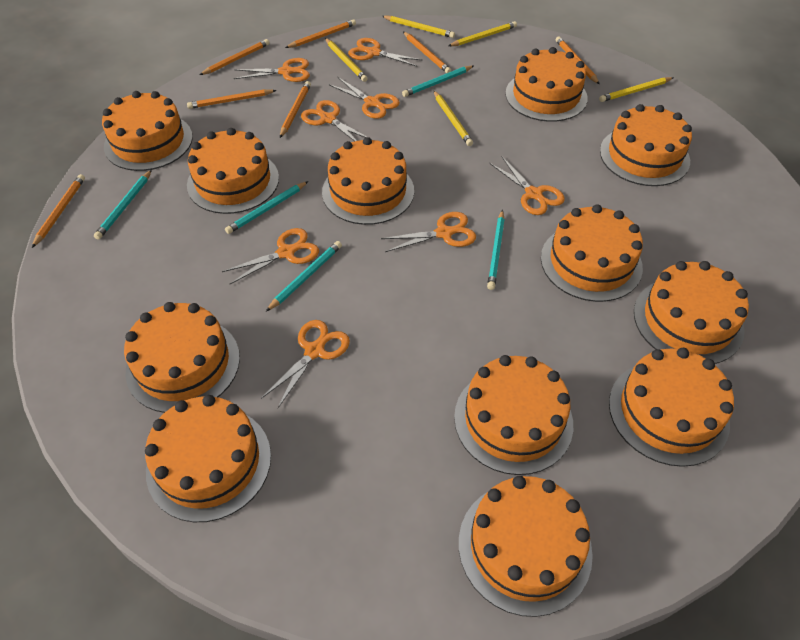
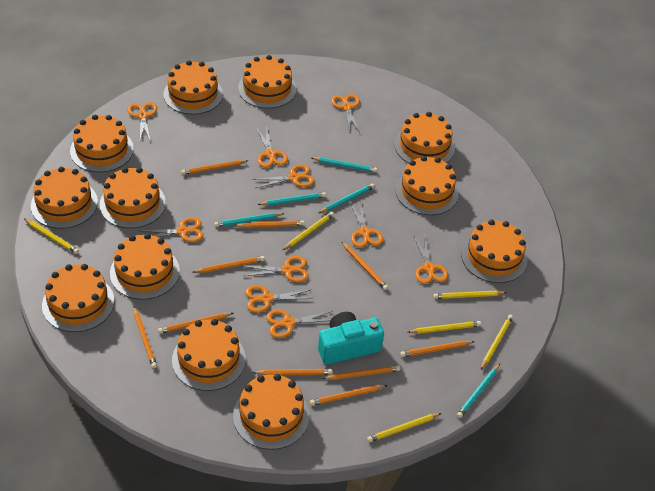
orange pencil: [32,174,85,248] [187,89,277,109] [200,39,270,75] [280,81,311,138] [285,19,356,48] [403,32,451,73] [556,36,599,84] = 7 -> [133,307,157,368] [158,313,234,334] [181,160,248,175] [192,256,265,273] [234,220,305,228] [253,369,333,375] [310,385,387,406] [322,365,401,380] [342,242,388,290] [400,341,475,357] = 10
orange scissors: [222,228,319,284] [234,58,310,82] [261,320,350,408] [301,100,372,141] [328,77,400,119] [348,38,422,67] [381,212,476,252] [489,157,565,215] = 8 -> [128,102,157,142] [139,217,204,242] [243,256,309,282] [245,285,313,313] [252,164,315,188] [256,127,288,168] [266,310,332,338] [331,94,360,133] [350,202,383,248] [414,236,448,284] = 10
turquoise camera: none = 0 -> [318,312,384,364] = 1
yellow pencil: [325,38,368,82] [382,16,455,38] [434,91,473,146] [448,21,517,46] [599,77,673,102] = 5 -> [24,219,79,254] [283,212,334,250] [367,413,442,442] [408,321,481,334] [433,291,506,299] [481,314,513,370] = 6

